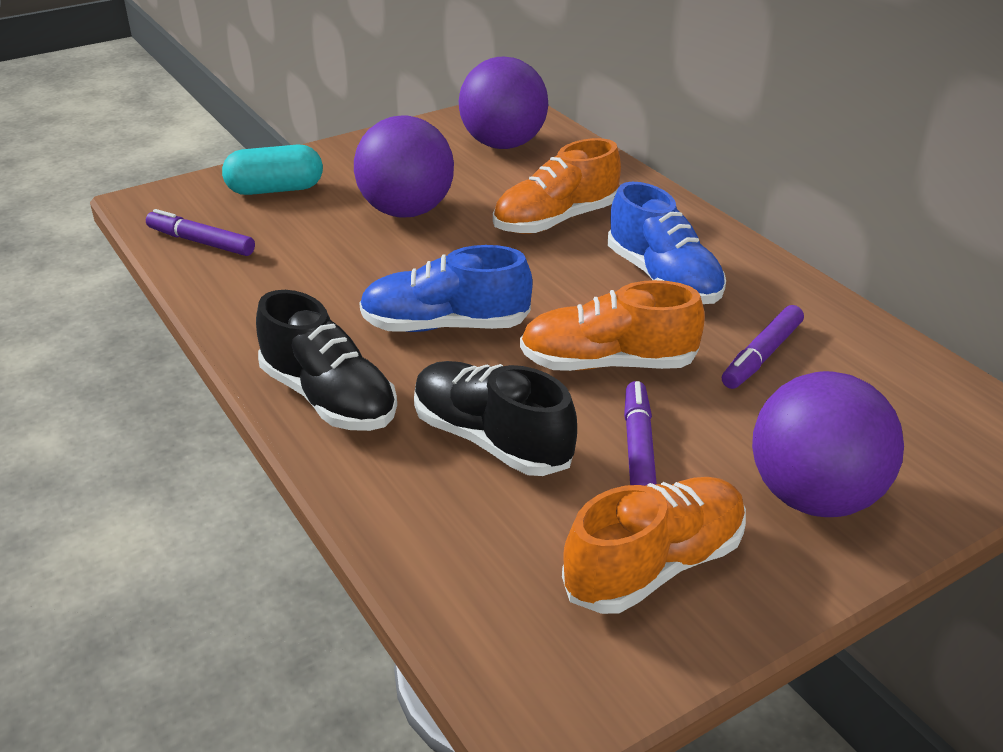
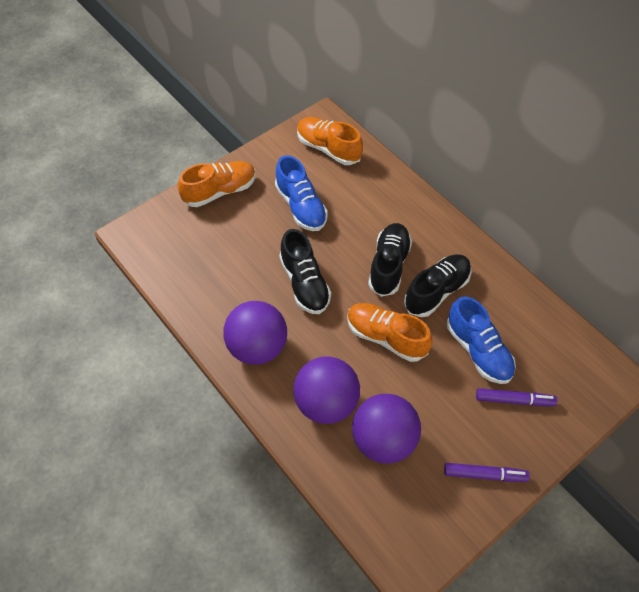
black shoe: [256,290,397,431] [414,361,577,476] = 2 -> [279,229,331,314] [368,223,412,297] [404,254,472,317] = 3
purple marker: [146,209,255,256] [624,381,657,486] [722,305,804,389] = 3 -> [444,463,530,482] [476,388,557,406] = 2
turquoise capsule: [222,145,323,195] = 1 -> none = 0

